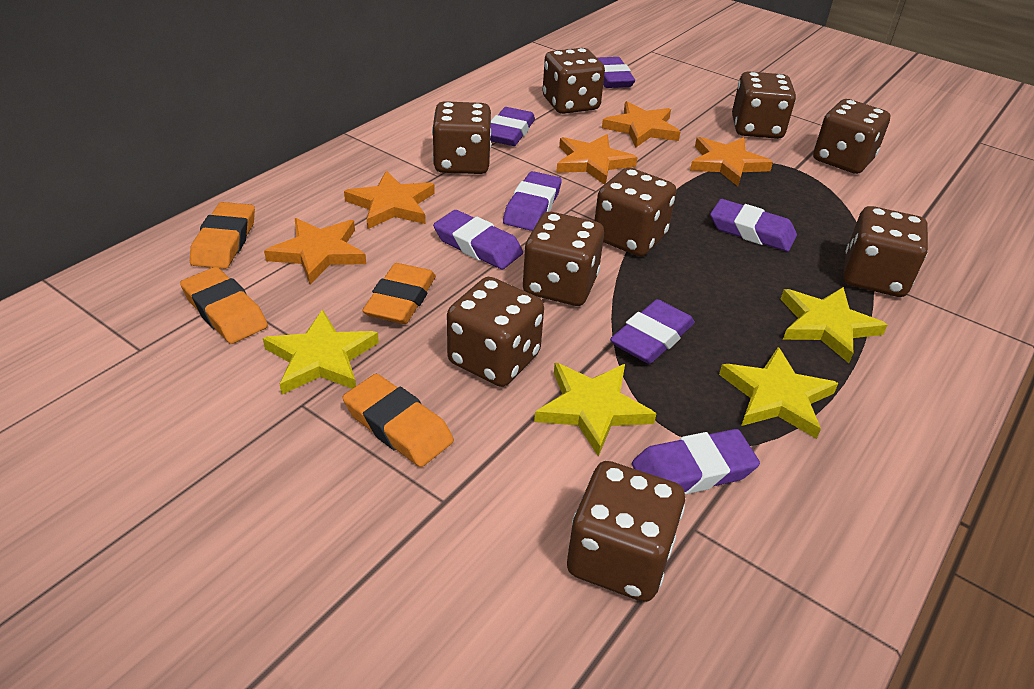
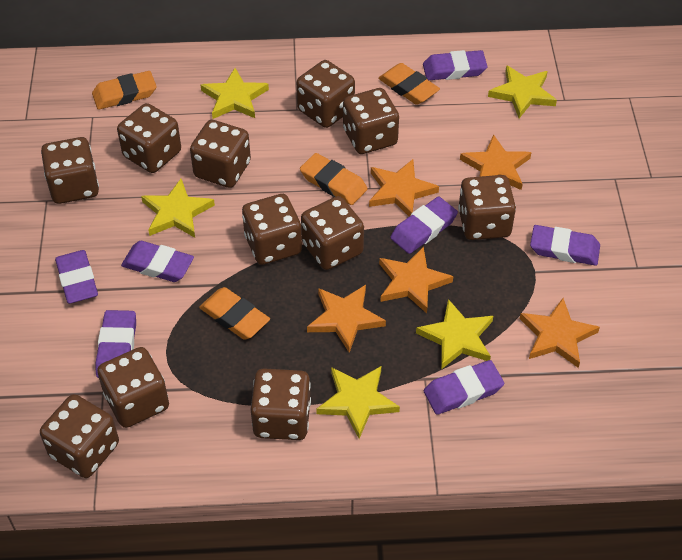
brown dice: [432,101,491,174] [447,277,544,387] [523,212,604,306] [543,48,605,114] [567,461,685,602] [594,168,676,256] [732,71,796,139] [813,99,890,174] [843,206,928,297] = 9 -> [40,394,119,478] [41,137,99,204] [97,347,169,428] [117,103,181,173] [190,120,251,188] [242,194,302,265] [251,368,311,440] [296,60,355,128] [301,196,364,270] [343,88,399,154] [458,175,516,240] = 11
yellow star: [263,309,379,395] [534,363,656,457] [719,347,838,439] [781,287,888,363] = 4 -> [141,179,215,238] [201,68,269,119] [316,366,400,439] [416,299,493,369] [488,65,557,118] = 5

